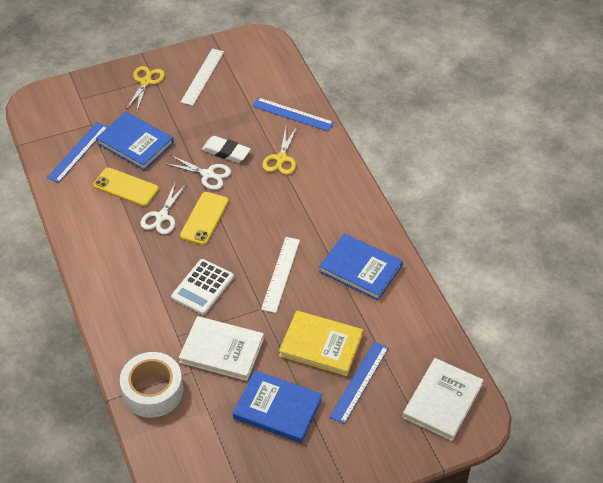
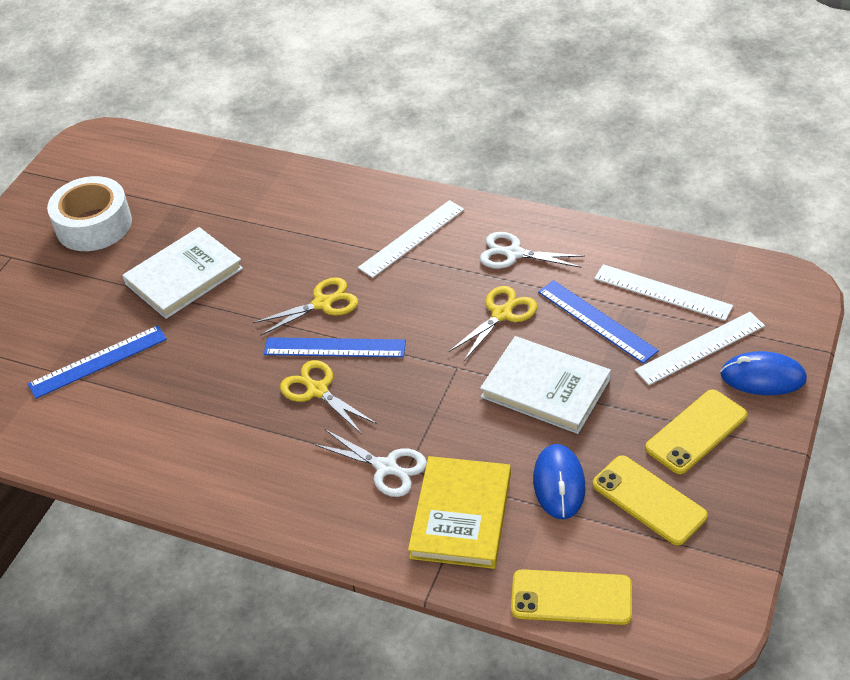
blue book: [96,112,174,171] [233,370,322,443] [319,233,403,300] = 3 -> none = 0
blue mouse: none = 0 -> [533,444,586,519] [720,351,807,395] = 2
white calculator: [171,259,234,315] = 1 -> none = 0
white eraser: [202,136,251,163] = 1 -> none = 0
white ruler: [181,48,224,106] [261,237,300,313] = 2 -> [358,200,464,278] [594,264,733,321] [635,312,765,385] = 3
yellow phone: [93,168,159,206] [180,192,229,245] = 2 -> [511,569,632,625] [593,455,708,545] [645,389,747,474] = 3
yellow scissors: [126,66,165,111] [262,127,297,175] = 2 -> [253,277,358,336] [280,360,377,434] [449,286,538,361] = 3

